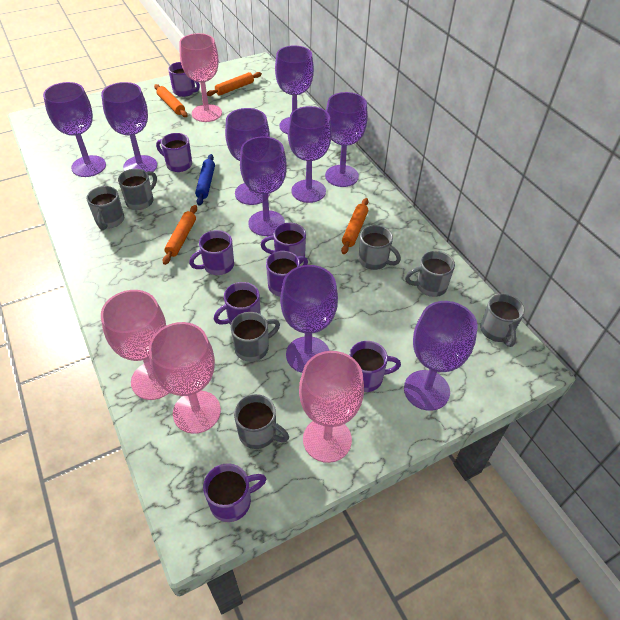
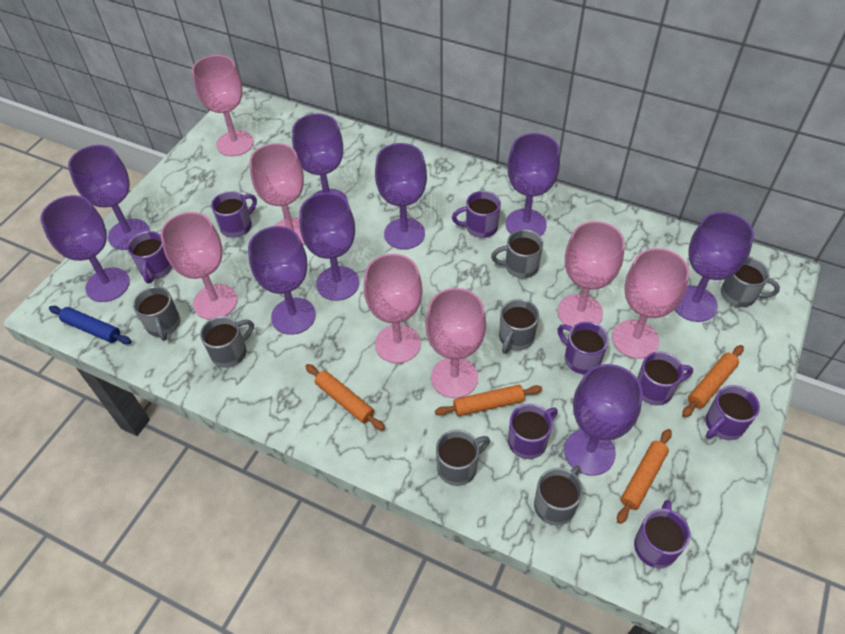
pink goblet: [101,290,169,400] [149,322,221,434] [180,33,222,122] [299,351,364,463] = 4 -> [160,212,237,320] [192,55,254,156] [249,143,305,245] [364,254,423,363] [425,288,486,398] [558,221,625,327] [612,248,689,359] = 7

